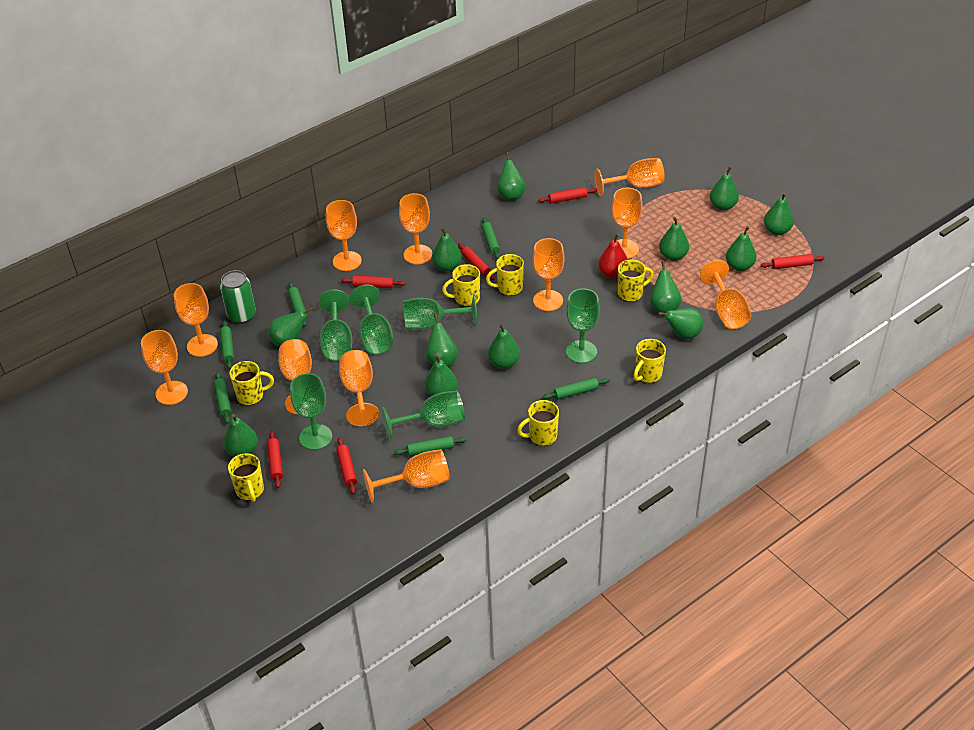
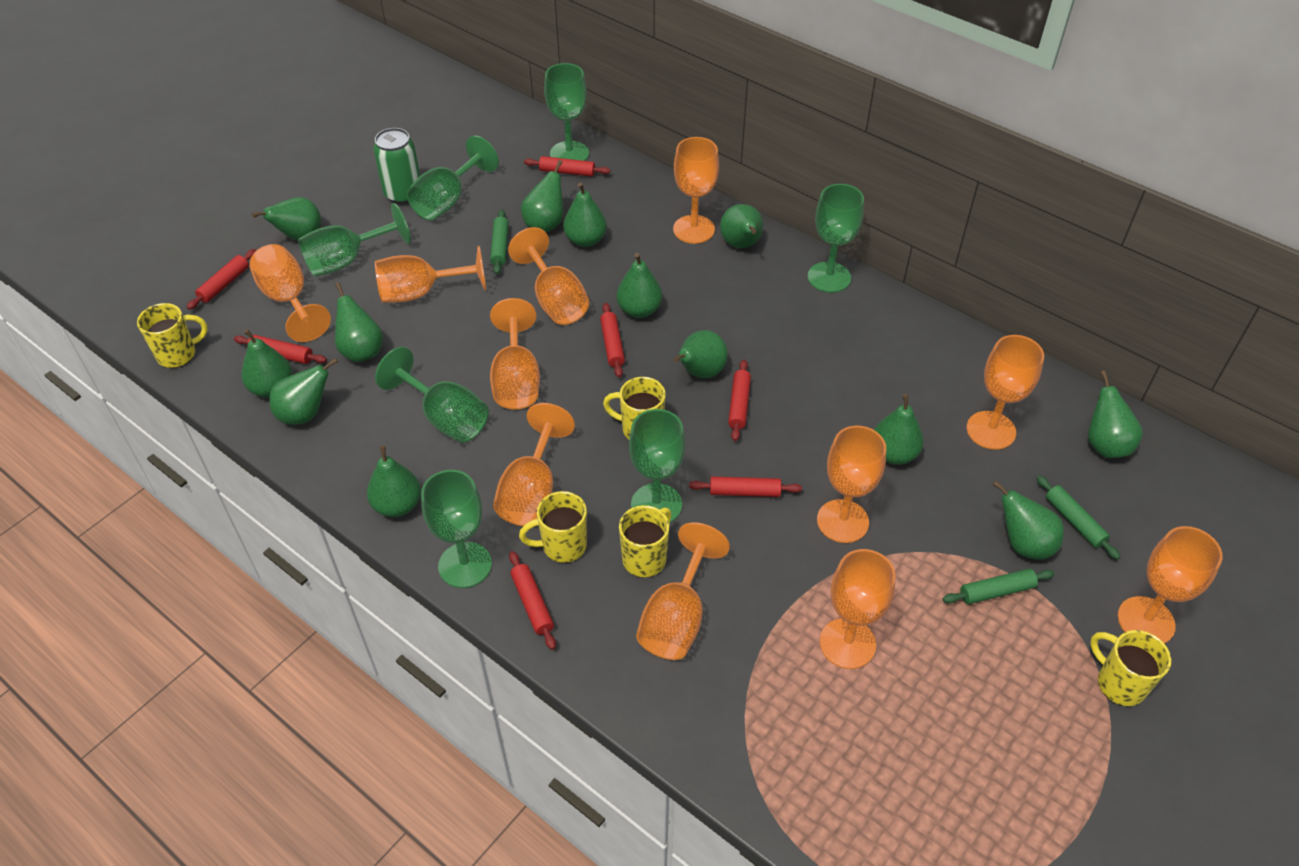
green goblet: [290,373,332,450] [319,289,352,361] [350,285,393,354] [382,391,465,440] [403,294,477,330] [566,289,600,363] = 6 -> [298,203,411,277] [375,347,489,443] [407,135,499,220] [421,470,492,588] [544,63,589,161] [629,409,685,523] [808,184,864,293] = 7
green rolling pin: [214,372,232,424] [220,320,234,369] [288,282,307,327] [394,436,467,456] [482,218,500,259] [542,378,610,400] = 6 -> [490,209,509,274] [943,569,1055,604] [1036,475,1120,560] = 3
red pear: [598,234,628,278] = 1 -> none = 0
red rolling pin: [267,431,283,488] [336,437,357,495] [341,276,406,288] [458,243,495,280] [538,187,597,204] [761,254,824,269] = 6 -> [187,249,256,310] [234,335,327,364] [509,551,556,650] [524,156,610,177] [600,303,625,378] [689,477,802,497] [728,360,751,441] = 7
yellow mug: [228,453,264,502] [230,361,274,405] [442,264,480,307] [486,254,524,296] [517,400,559,446] [618,260,654,302] [633,339,666,383] = 7 -> [137,303,208,368] [519,491,587,563] [603,377,666,439] [619,505,671,577] [1090,630,1171,706] = 5

